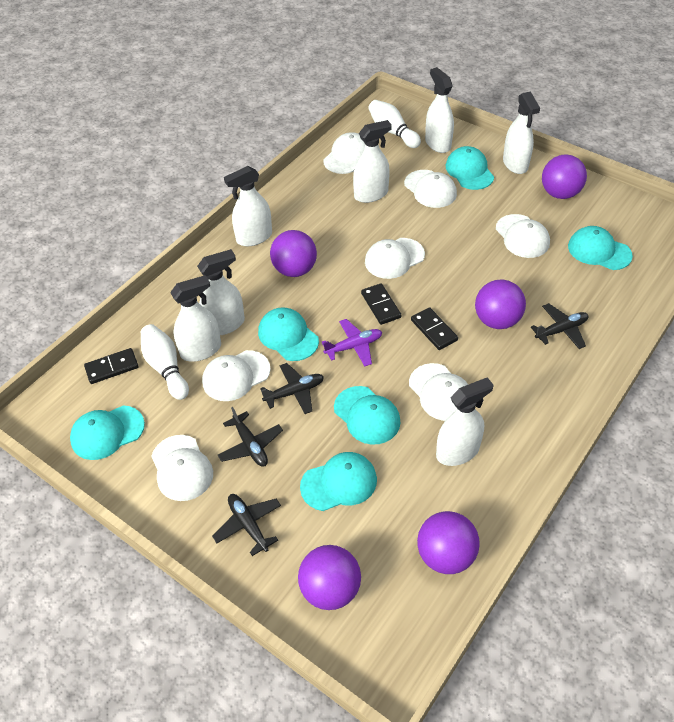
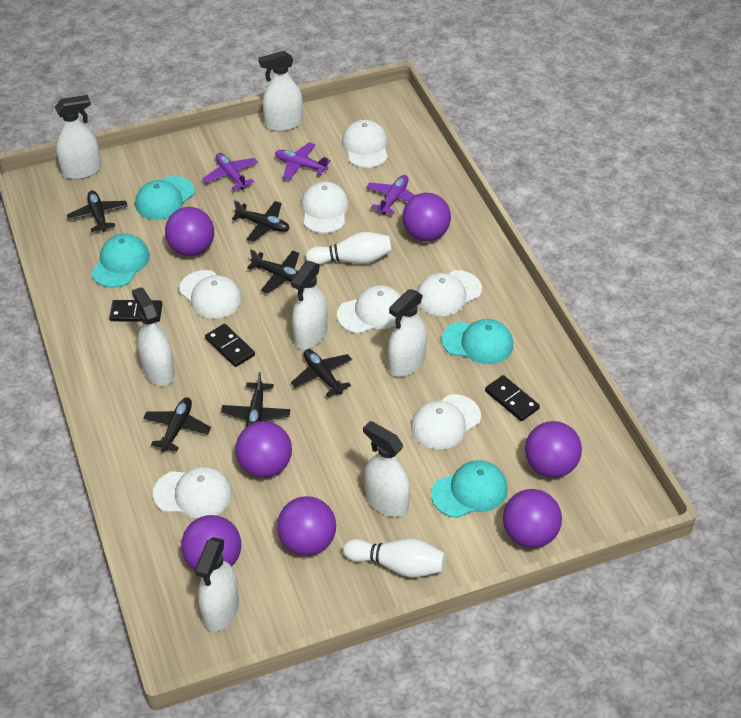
black plane: [212,494,281,556] [218,407,283,467] [260,363,324,414] [531,303,589,349] = 4 -> [67,190,128,232] [143,397,211,452] [221,372,290,427] [232,201,290,242] [247,249,299,293] [291,349,352,397] = 6
purple ball: [270,230,317,277] [298,545,361,610] [417,511,480,574] [475,279,526,329] [542,154,587,199] = 5 -> [165,207,214,256] [181,515,241,570] [235,421,292,478] [277,496,336,556] [402,193,451,242] [503,489,562,548] [525,421,582,478] = 7
purple plane: [321,319,382,367] = 1 -> [203,153,258,190] [275,142,331,180] [366,175,415,215] = 3
turquoise cap: [70,405,145,460] [258,307,319,361] [300,452,377,511] [334,386,401,445] [446,146,494,190] [568,226,633,270] = 6 -> [92,234,150,288] [135,176,195,220] [431,460,508,518] [442,319,513,364] = 4

